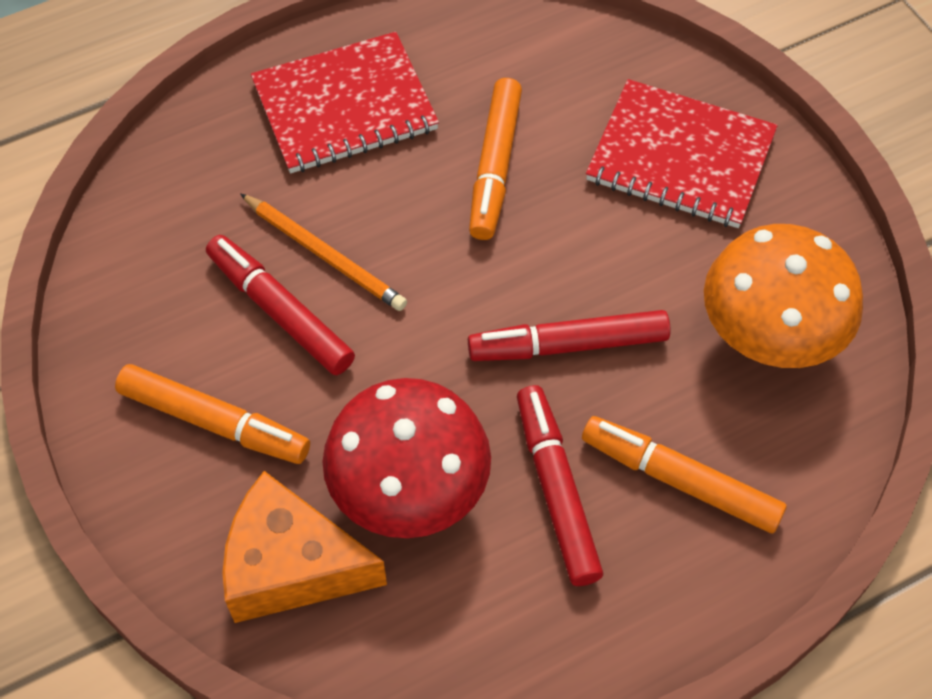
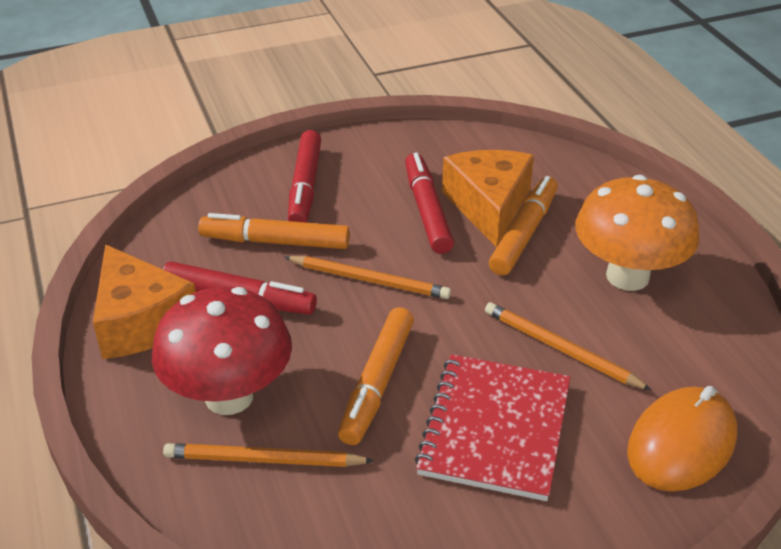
orange cheese: [222,471,387,623] = 1 -> [93,244,196,359] [442,150,534,247] = 2
orange mouse: none = 0 -> [627,386,737,492] = 1
orange pencil: [240,193,407,311] = 1 -> [163,443,374,467] [285,256,451,299] [485,302,652,390] = 3
red notebook: [251,32,439,173] [586,79,778,228] = 2 -> [415,354,570,501] = 1

